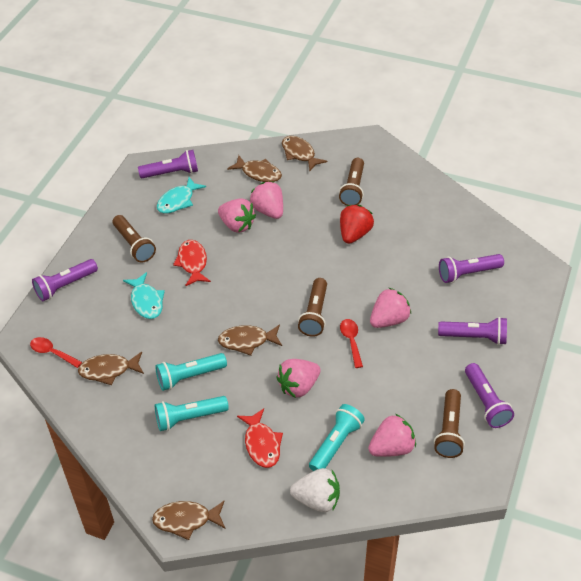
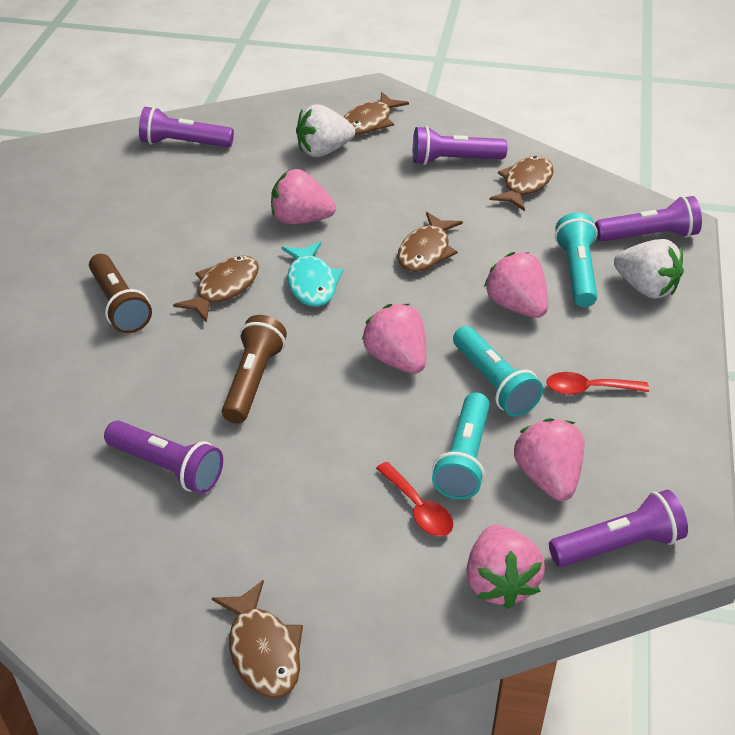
brown flashlight: [112,215,156,263] [298,278,327,337] [339,158,364,205] [434,389,465,458] = 4 -> [89,254,152,333] [222,315,287,424] = 2
red fish: [173,240,211,286] [237,408,283,468] = 2 -> none = 0
red strawberry: [340,205,374,244] = 1 -> none = 0
turquoise fish: [123,272,165,319] [157,177,206,214] = 2 -> [281,242,343,307] = 1
white strawberry: [290,468,340,512] = 1 -> [296,104,355,157] [614,239,684,299] = 2

